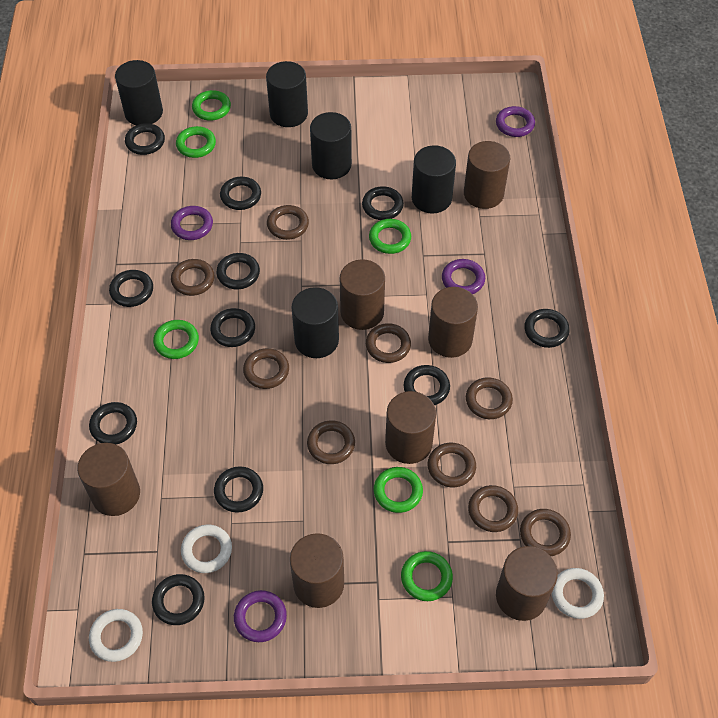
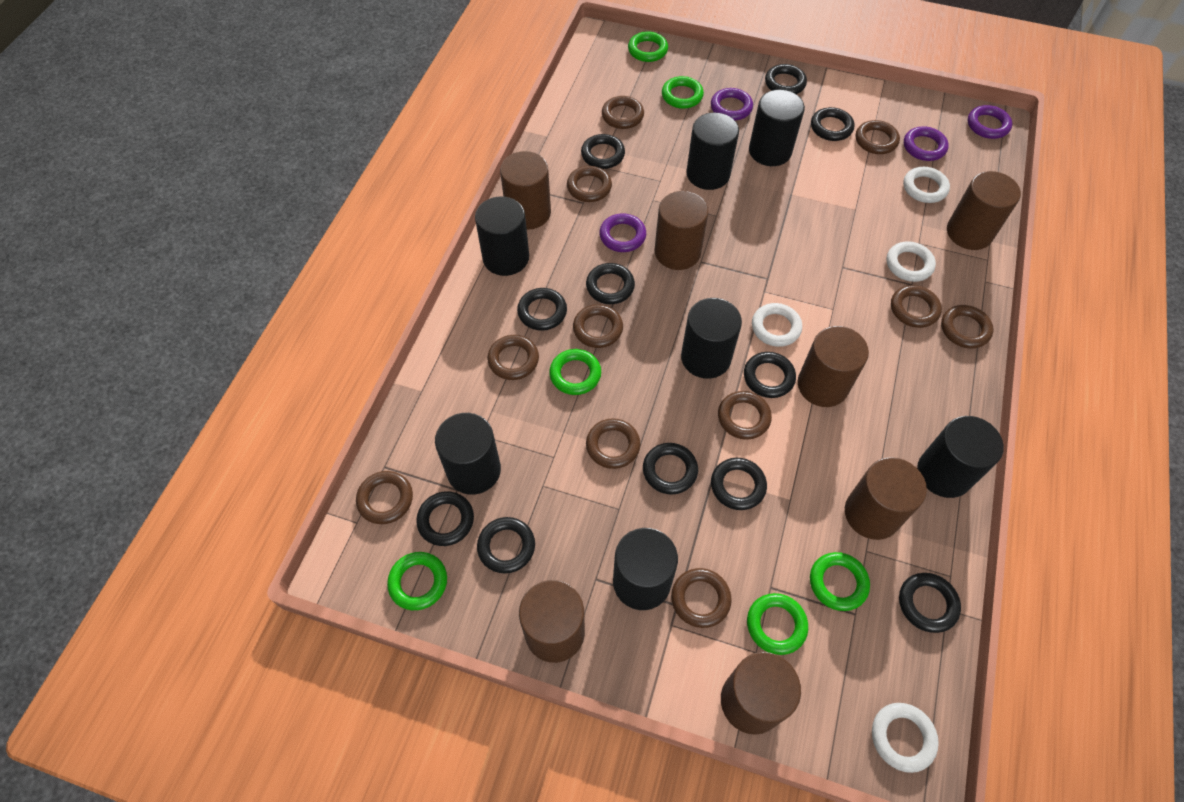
black cylinder: [115,60,163,125] [266,61,308,127] [291,287,339,358] [310,112,352,180] [412,145,456,213] = 5 -> [435,413,501,495] [475,197,529,276] [613,528,678,610] [681,298,742,379] [686,113,739,190] [749,90,805,166] [917,416,1004,498] = 7
brown ring: [171,259,215,296] [243,348,289,389] [267,205,309,240] [307,420,355,464] [366,323,411,363] [428,443,476,487] [466,377,513,419] [468,485,518,532] [520,509,571,556] = 9 -> [356,471,413,524] [487,335,539,380] [567,166,612,202] [573,304,623,348] [586,418,641,469] [602,96,644,129] [671,568,732,628] [718,391,772,440] [856,120,900,154] [891,285,942,328] [941,305,993,349] = 11
white ring: [89,609,143,662] [181,524,232,573] [552,568,604,619] = 3 -> [752,303,802,347] [872,703,939,773] [887,241,936,282] [903,167,950,203] = 4

